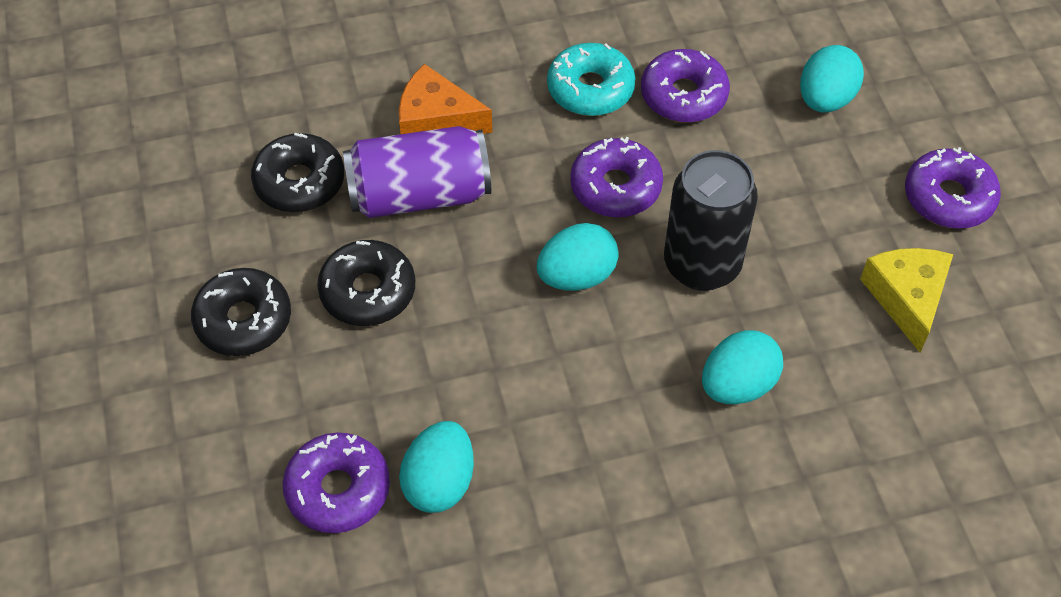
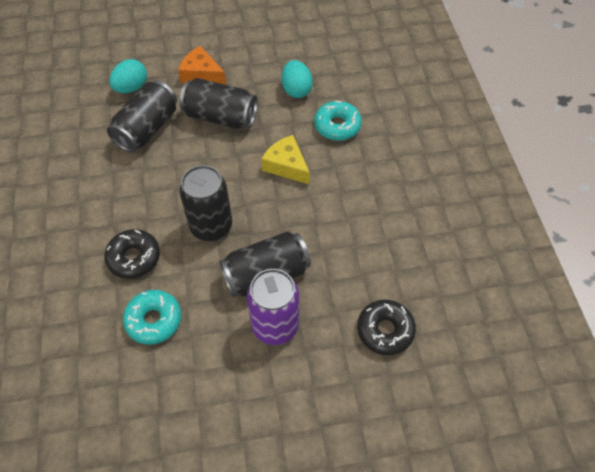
black can: [664,150,758,291] = 1 -> [107,80,177,153] [179,78,258,129] [180,165,232,241] [219,231,311,298] = 4
black donut: [191,268,291,356] [251,133,344,212] [317,240,415,326] = 3 -> [104,229,160,279] [357,300,416,355] = 2
purple donut: [282,432,390,533] [570,137,663,217] [641,49,730,123] [905,147,1001,229] = 4 -> none = 0
turquoise donut: [547,43,635,116] = 1 -> [123,290,181,345] [314,100,362,141] = 2
turquoise egg: [399,421,474,513] [537,223,619,291] [702,330,783,404] [800,45,864,113] = 4 -> [109,59,147,93] [282,60,313,98] = 2

